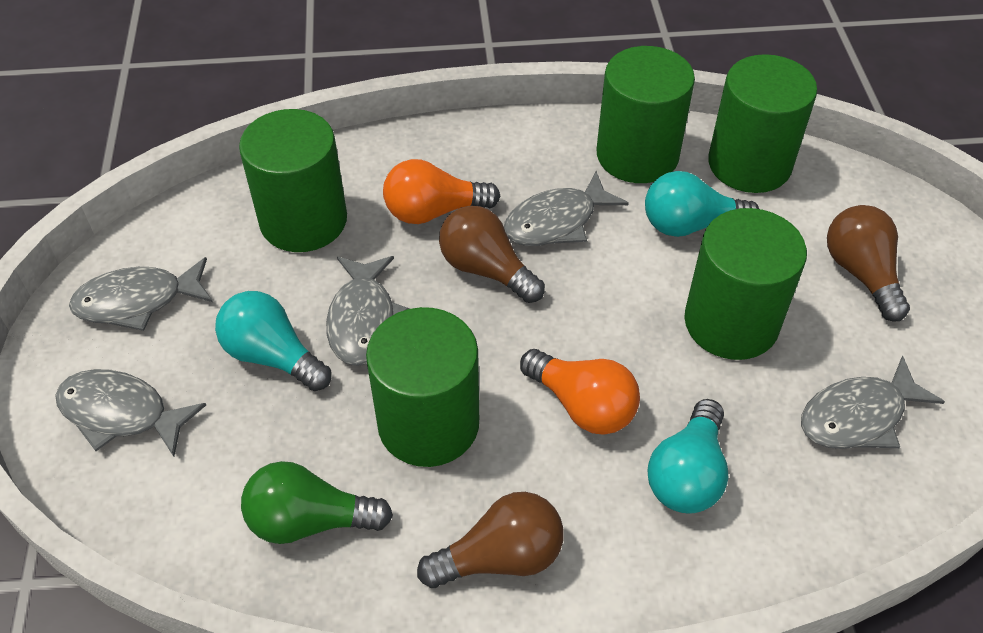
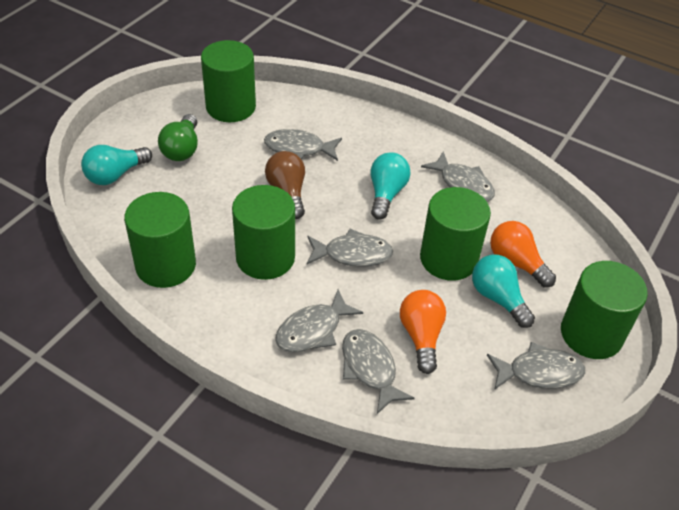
brown light bulb: [417,492,564,588] [439,206,545,303] [827,205,910,322] = 3 -> [265,151,305,219] = 1
grey fish: [55,369,206,457] [69,257,213,331] [326,256,410,366] [504,171,629,246] [801,356,945,449] = 5 -> [264,129,342,161] [275,289,363,352] [307,229,393,267] [342,329,415,414] [421,152,495,201] [487,342,585,390] = 6

